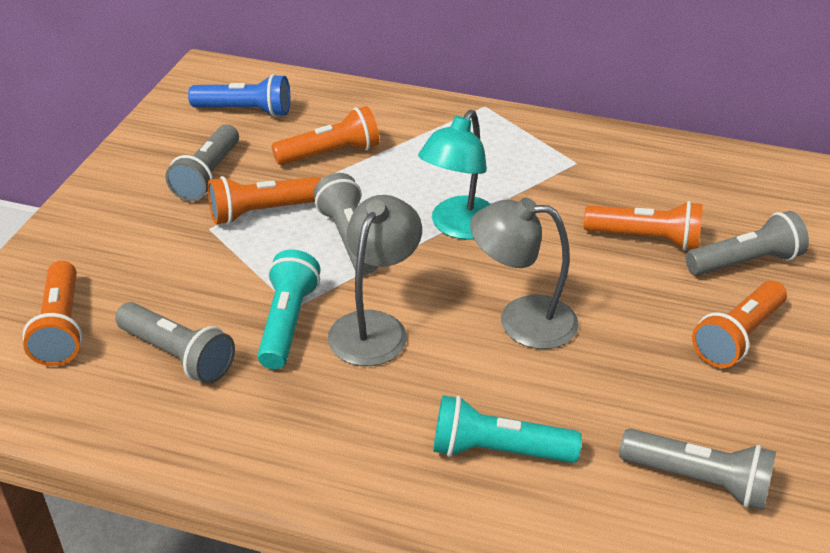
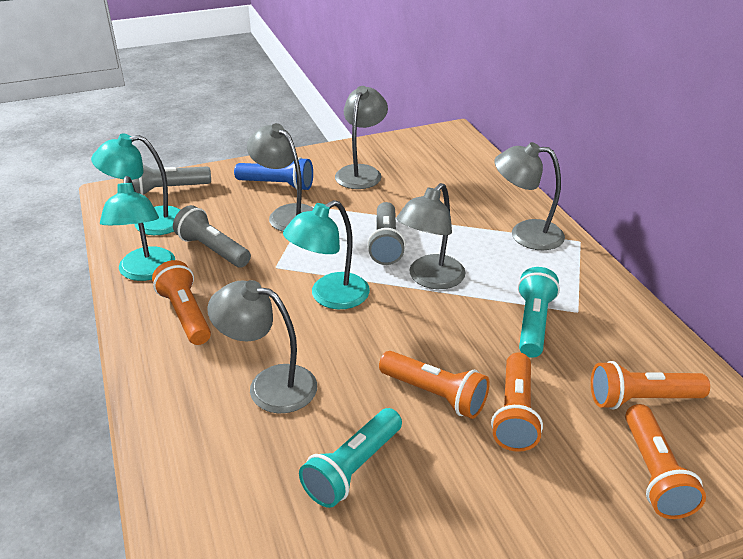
grey flashlight: [115,302,235,384] [165,124,239,201] [313,173,378,275] [619,428,776,510] [686,211,809,276] = 5 -> [132,165,211,195] [173,205,251,267] [367,202,406,265] = 3
grey lamp: [328,195,422,366] [470,198,579,349] = 2 -> [207,280,317,414] [247,123,314,232] [335,86,388,189] [396,183,466,289] [494,142,565,250] = 5
turquoise lamp: [418,110,490,240] = 1 -> [91,133,180,235] [100,176,175,281] [283,200,370,309] = 3

